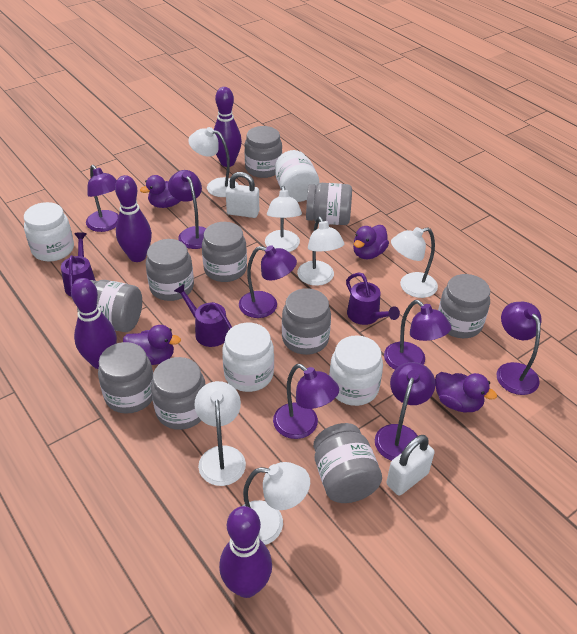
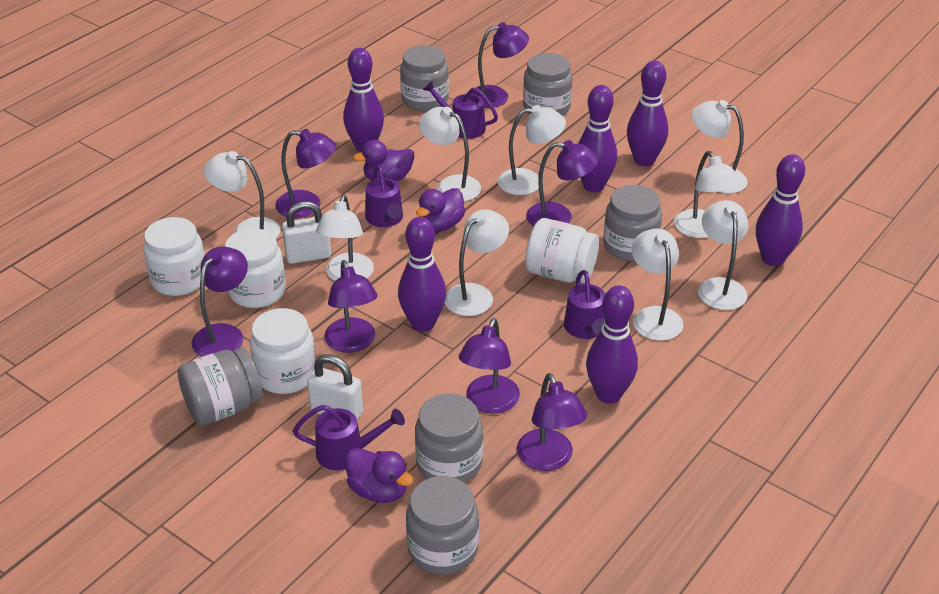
grey jar: [77,280,142,332] [98,342,153,414] [146,239,194,301] [151,357,206,430] [202,222,247,282] [244,126,282,178] [282,288,331,355] [306,183,352,225] [313,423,382,503] [438,274,490,338] = 10 -> [177,348,263,425] [400,45,449,111] [406,476,479,575] [415,393,483,483] [523,53,572,116] [603,185,662,261] = 6
purple bowling pin: [71,278,117,369] [115,175,152,262] [214,87,242,167] [219,506,272,598] = 4 -> [343,48,384,152] [398,217,446,332] [578,85,617,192] [586,285,638,404] [627,61,668,167] [756,154,805,266] = 6
purple duck: [123,325,181,365] [140,175,180,208] [353,225,389,259] [435,372,497,412] = 4 -> [345,448,414,503] [353,140,414,181] [416,188,465,232] = 3
purple watering can: [61,232,96,296] [174,284,232,347] [346,272,400,325] = 3 -> [293,405,405,470] [365,165,403,227] [423,81,498,139] [564,270,605,339] = 4
white lamp: [188,127,238,197] [195,381,246,486] [242,462,310,545] [265,185,302,252] [297,217,344,286] [391,227,438,298] = 6 -> [204,151,280,238] [316,195,374,281] [419,107,481,201] [445,209,509,316] [498,105,566,195] [632,228,683,341] [674,151,741,238] [691,100,748,193] [698,200,748,310] = 9

